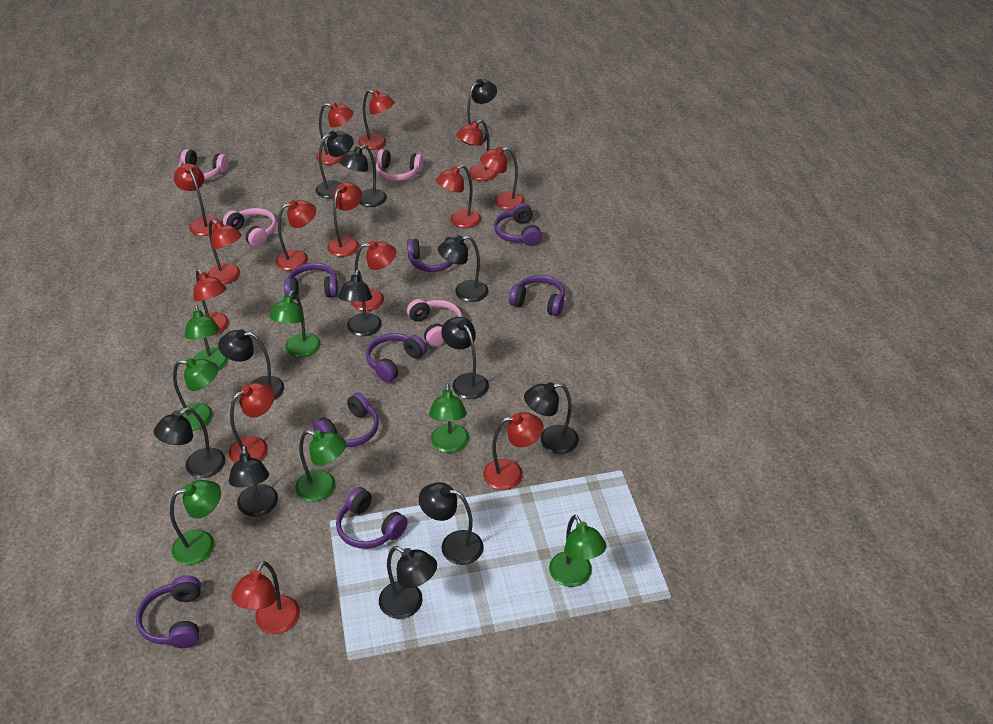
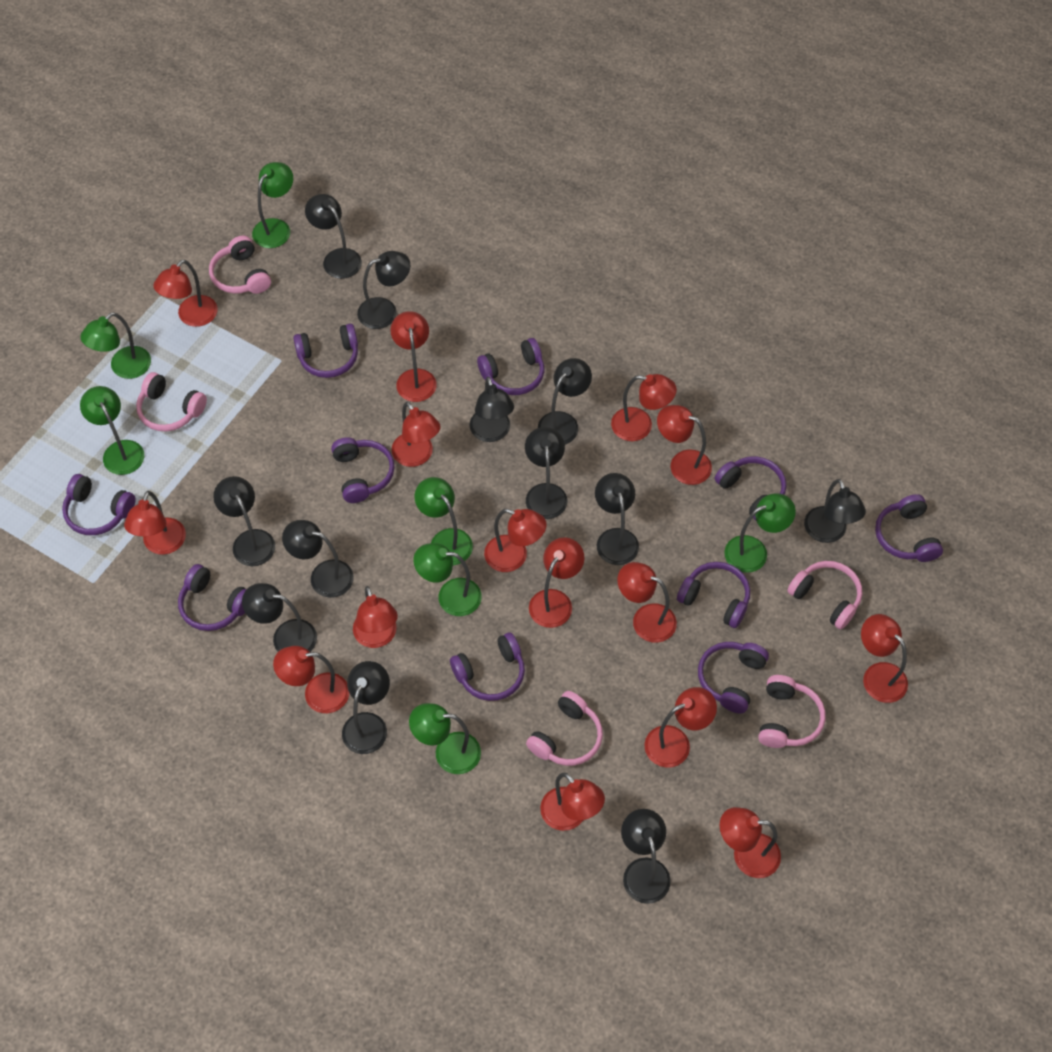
pink headphones: [178,149,229,180] [223,208,276,247] [376,149,424,181] [407,299,462,347] = 4 -> [136,372,207,431] [209,236,271,294] [526,691,603,766] [758,675,825,748] [787,561,862,629] = 5
purple headphones: [136,576,201,648] [284,263,338,299] [313,393,379,447] [336,487,408,549] [366,333,427,383] [407,236,456,272] [494,203,542,246] [509,275,565,316] = 8 -> [62,474,135,535] [178,564,247,631] [293,324,358,378] [331,437,395,503] [450,632,525,701] [477,338,544,395] [677,562,750,628] [698,642,769,714] [715,456,786,520] [875,494,943,562] = 10
red lamp: [174,164,219,236] [194,269,229,336] [207,219,242,284] [229,383,274,463] [231,561,300,634] [276,200,316,271] [316,102,353,165] [327,182,362,257] [351,241,396,311] [358,90,395,150] [436,165,481,228] [456,120,498,181] [480,146,525,210] [483,412,543,490] = 14 -> [124,491,186,555] [153,260,218,327] [273,646,349,713] [353,586,398,648] [391,311,437,402] [392,402,440,467] [484,509,547,572] [529,537,585,628] [540,773,605,831] [611,374,677,441] [617,562,677,643] [644,687,717,768] [657,405,712,485] [720,807,781,878] [861,614,908,703] = 15

